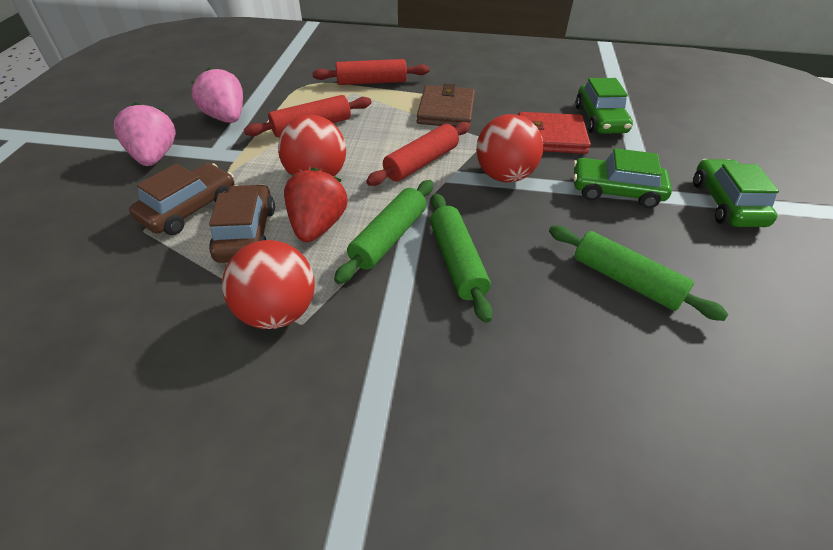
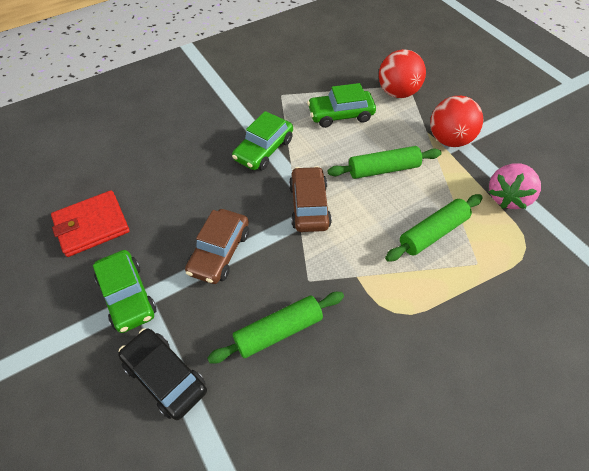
black car: none = 0 -> [118,328,207,420] = 1
brown wallet: [417,84,475,127] = 1 -> none = 0
pink strawberry: [114,102,176,166] [191,67,243,123] = 2 -> [489,163,541,209] = 1
red ball: [222,240,315,329] [278,115,346,176] [476,114,543,182] = 3 -> [379,49,426,98] [430,96,483,147] = 2
red rolling pin: [244,95,372,137] [312,59,429,85] [366,122,470,186] = 3 -> none = 0
red strawberry: [284,168,347,242] = 1 -> none = 0

